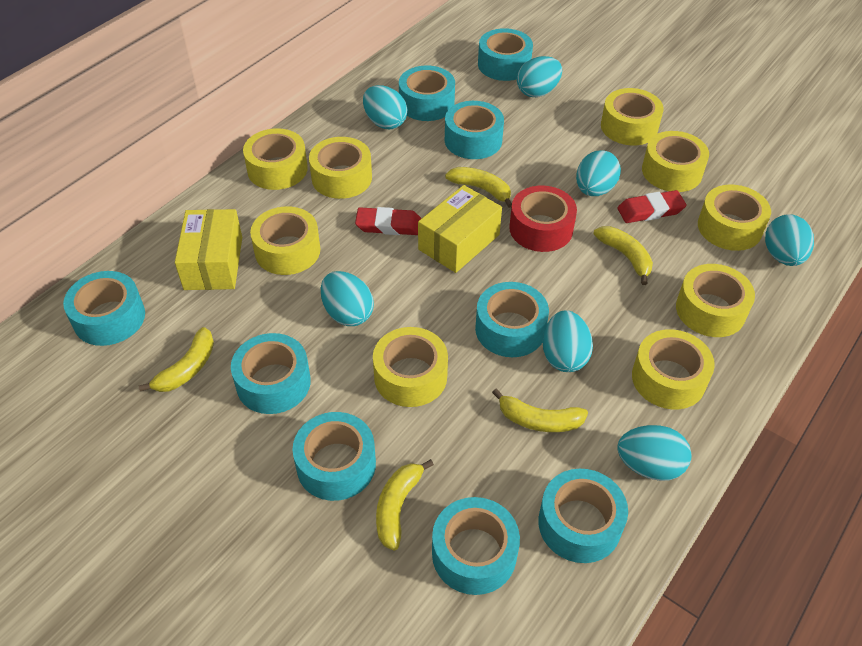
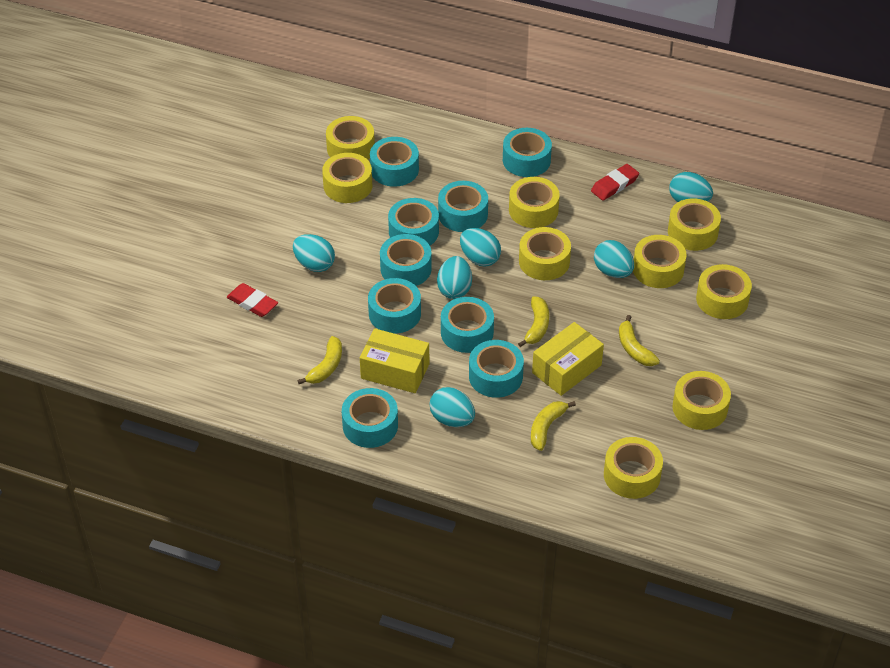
red tape: [509,186,577,252] = 1 -> none = 0
turquoise egg: [321,271,374,326] [363,85,407,129] [517,56,562,97] [543,310,593,372] [576,150,621,196] [617,425,692,481] [765,214,814,266] = 7 -> [293,234,335,272] [430,387,475,427] [437,256,472,299] [460,228,501,267] [594,240,634,278] [669,172,713,202] = 6
yellow banana: [138,327,214,392] [376,459,434,551] [445,167,512,208] [492,389,588,432] [593,226,653,285] = 5 -> [297,336,342,384] [518,296,549,347] [531,401,576,451] [619,315,660,366] = 4

